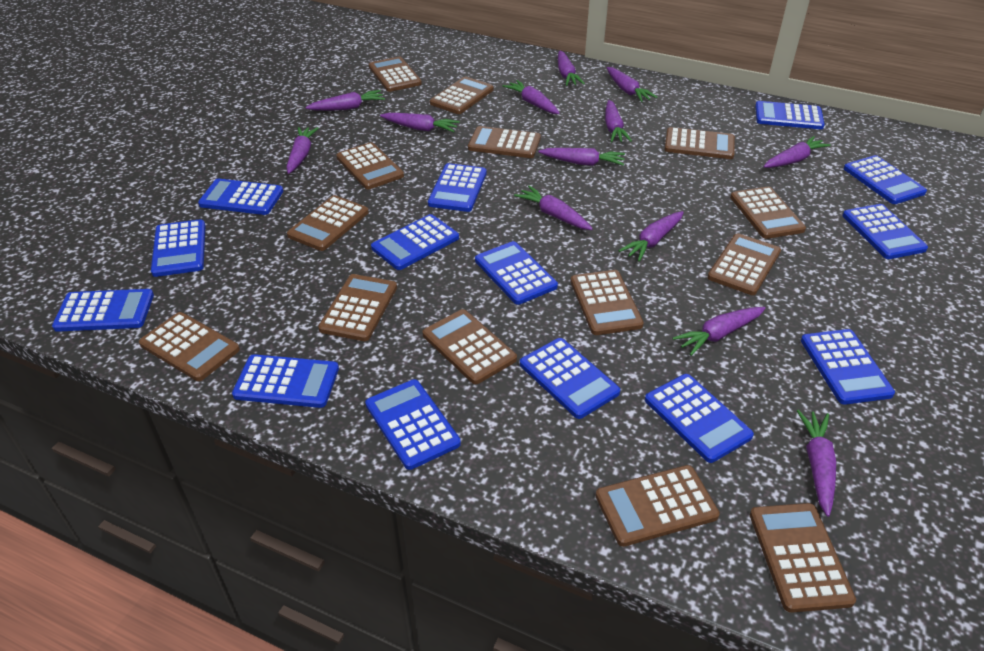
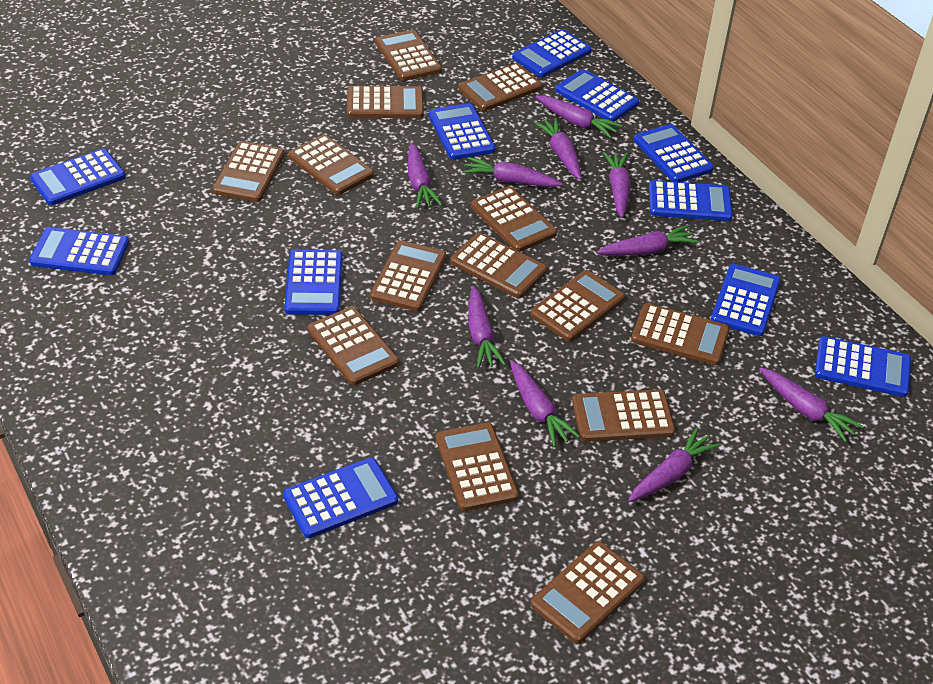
blue calculator: [52,289,154,332] [151,219,206,277] [198,178,283,215] [232,354,339,408] [365,379,461,470] [371,214,459,270] [428,163,487,212] [475,241,558,305] [520,338,620,419] [645,374,754,463] [755,101,825,129] [801,329,895,405] [843,155,927,204] [843,204,928,259] = 14 -> [29,227,129,275] [30,149,126,205] [283,457,398,538] [284,250,343,315] [429,103,496,160] [512,29,592,77] [555,69,639,122] [634,124,714,182] [649,180,733,221] [711,264,781,336] [815,336,911,397] = 11
purple carrot: [286,127,319,174] [306,90,385,111] [380,113,460,132] [503,80,560,114] [514,186,593,230] [538,148,625,166] [558,51,585,86] [605,100,632,142] [607,67,657,102] [619,211,684,262] [672,307,766,356] [764,136,831,168] [797,410,836,517] = 13 -> [408,142,442,208] [462,157,563,187] [469,286,506,368] [510,360,580,447] [534,118,582,180] [535,95,622,138] [597,225,699,256] [603,152,631,218] [628,428,720,502] [759,368,863,442] = 10

